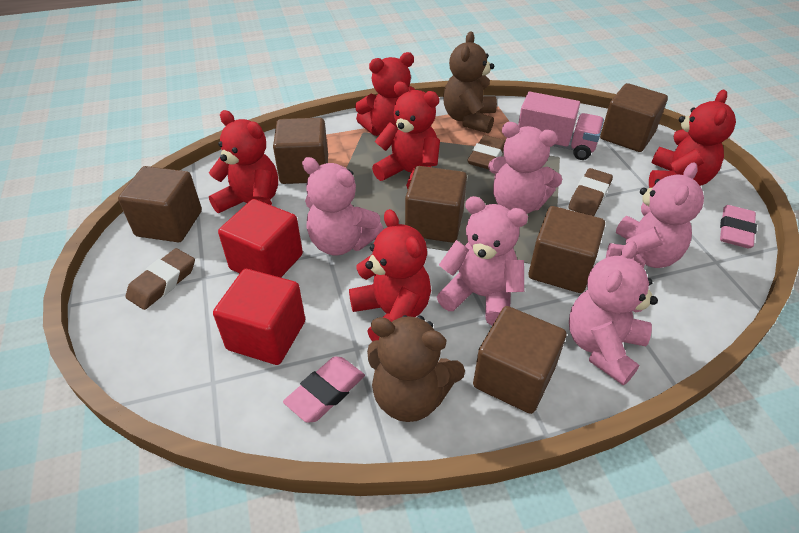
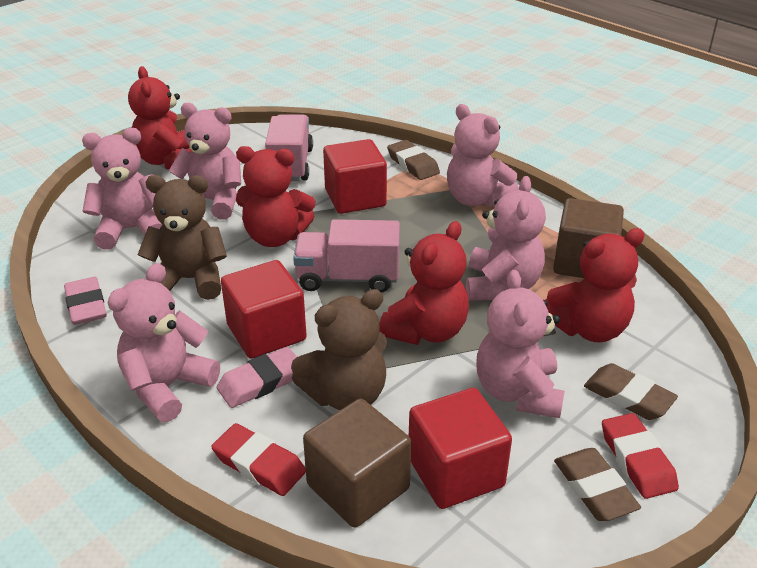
brown cube: [118,166,202,242] [273,118,328,184] [405,166,467,243] [473,306,566,414] [529,206,605,293] [600,83,668,152] = 6 -> [303,399,411,528] [553,198,624,278] = 2
pink teddy bear: [302,157,383,256] [437,196,528,326] [488,122,562,214] [569,241,658,385] [606,162,704,268] = 5 -> [82,128,162,250] [108,263,220,422] [169,103,241,220] [447,104,519,207] [466,176,546,301] [476,270,564,418] = 6
pink truck: [518,92,604,160] = 1 -> [265,114,313,181] [293,219,400,293] = 2
red cube: [213,269,305,365] [218,199,303,278] = 2 -> [221,260,307,359] [323,139,387,214] [409,388,512,509] = 3
red eraser: none = 0 -> [211,423,306,496] [602,413,679,499] = 2
red teddy bear: [209,110,278,213] [349,209,431,342] [355,52,415,136] [372,81,440,189] [649,90,736,188] = 5 -> [128,66,192,169] [236,146,315,247] [379,221,469,345] [546,228,645,342] = 4

